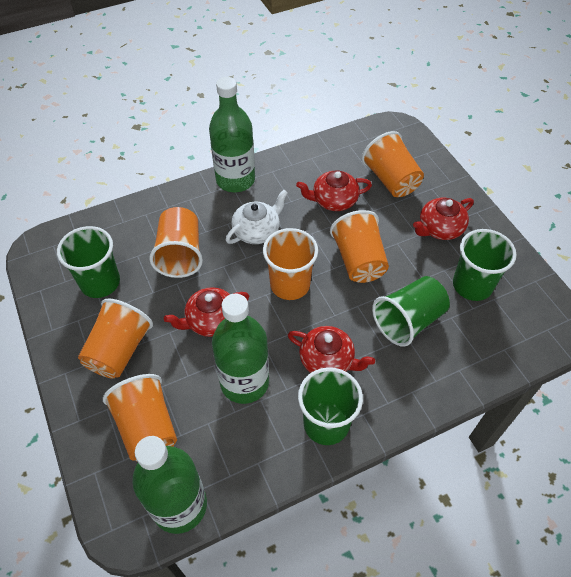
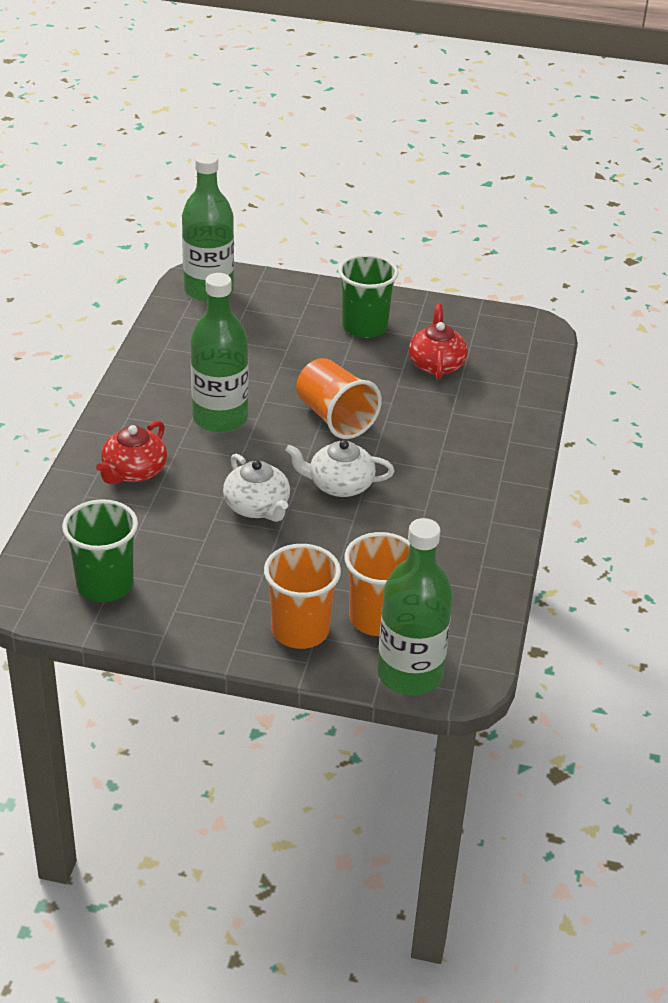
green cup: [57,226,120,298] [298,367,363,445] [372,276,450,347] [453,229,517,301] = 4 -> [62,499,138,602] [338,254,398,338] = 2
orange cup: [78,298,153,379] [103,374,177,462] [149,207,203,278] [263,228,318,300] [330,210,389,283] [362,131,424,197] = 6 -> [264,544,341,649] [296,358,382,439] [344,532,410,636] = 3
red teapot: [164,287,249,337] [288,326,375,373] [296,170,372,211] [413,198,474,240] = 4 -> [96,421,167,484] [408,304,468,380] = 2
white teapot: [226,190,288,244] = 1 -> [223,453,290,522] [285,440,394,497] = 2

